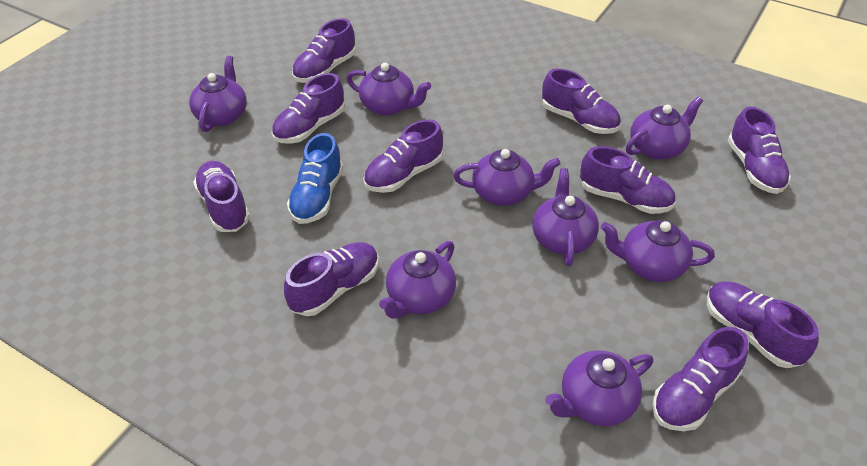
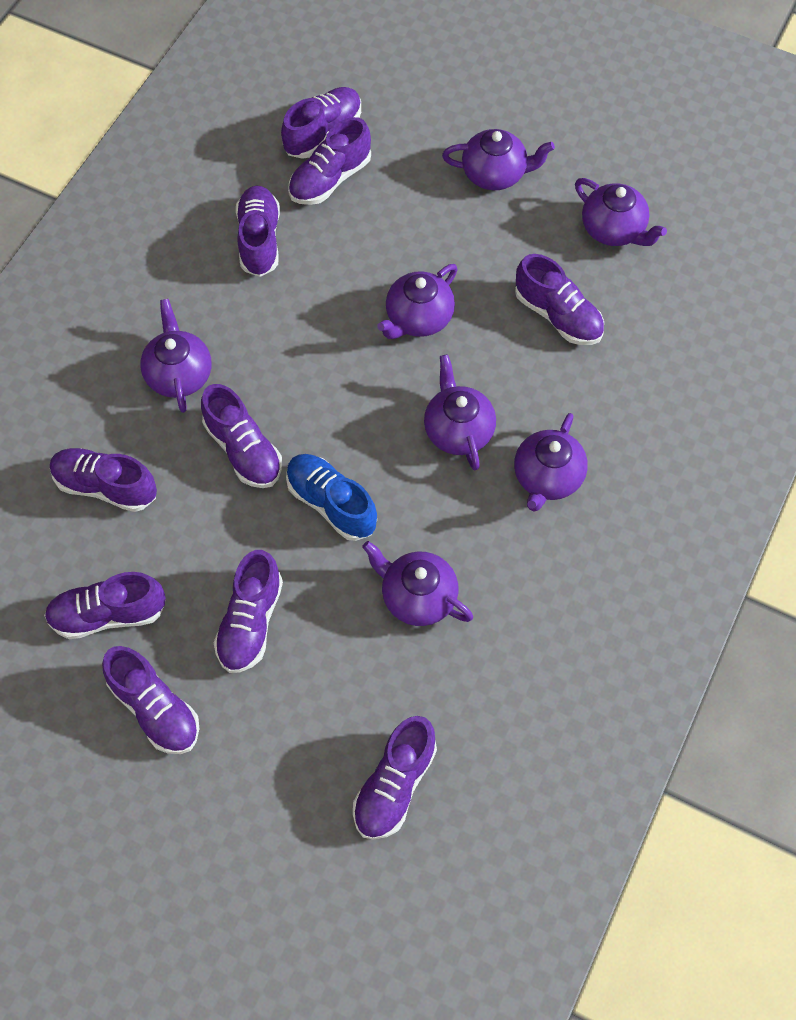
purple teapot: [189,56,247,132] [347,63,431,116] [379,241,456,319] [453,149,561,206] [532,168,599,266] [545,350,653,426] [601,220,715,282] [626,97,703,160] = 8 -> [140,299,212,413] [362,541,473,626] [377,264,458,339] [424,354,496,470] [442,129,555,190] [514,413,588,512] [575,178,667,246] = 7

